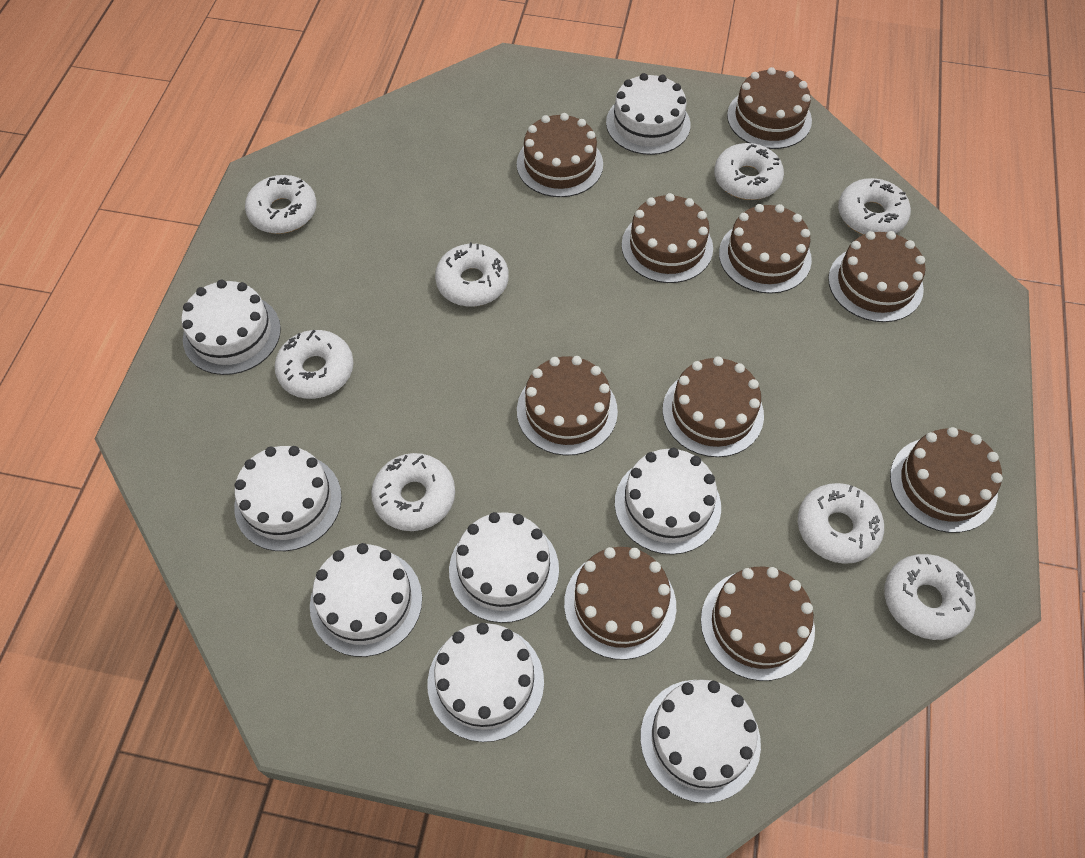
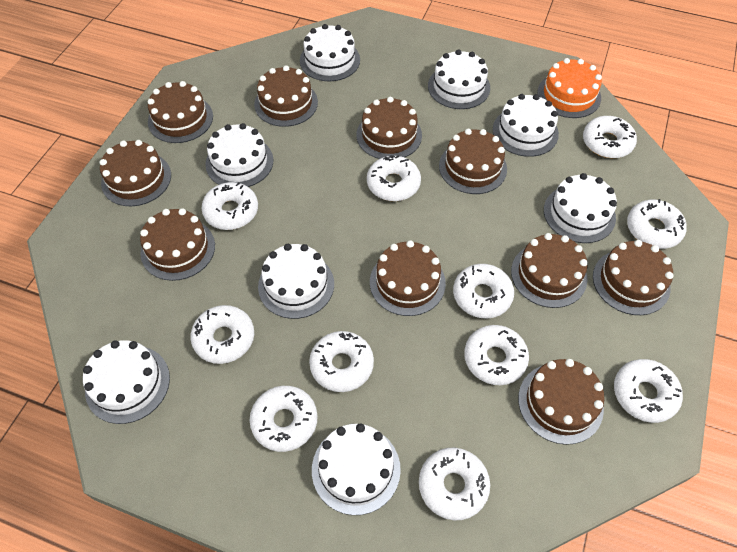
orange cake: none = 0 -> [537,58,602,118] = 1
white donut: [245,175,317,234] [274,330,354,399] [371,453,455,531] [435,242,509,307] [714,143,784,200] [798,483,884,564] [838,178,911,235] [884,554,976,640] = 8 -> [191,305,254,364] [202,182,258,230] [250,386,318,452] [309,331,374,392] [367,155,421,201] [419,447,490,520] [453,264,514,319] [464,325,529,385] [583,116,637,158] [614,359,683,423] [627,199,687,249] = 11

